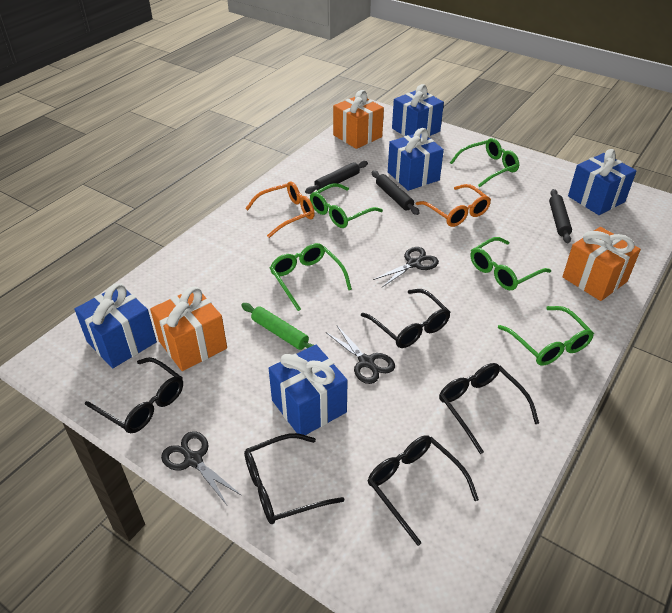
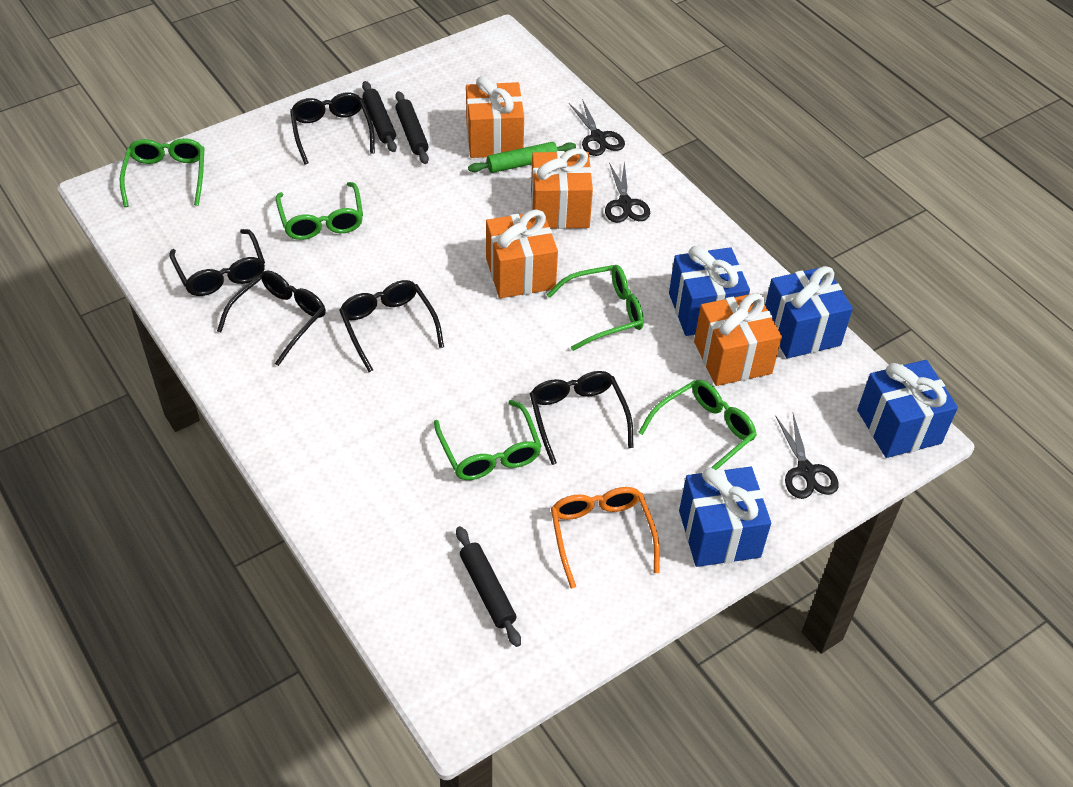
blue gift: [74,283,157,368] [268,345,348,435] [388,128,444,191] [392,84,444,137] [568,149,636,215] = 5 -> [669,246,750,336] [679,467,771,567] [765,266,853,358] [857,360,958,458] = 4
orange gift: [150,287,227,371] [333,90,384,149] [562,227,641,301] = 3 -> [466,76,524,158] [486,210,558,298] [531,148,593,229] [694,293,782,386] = 4
orange glasses: [245,181,315,238] [416,184,491,227] = 2 -> [551,487,660,588] = 1

